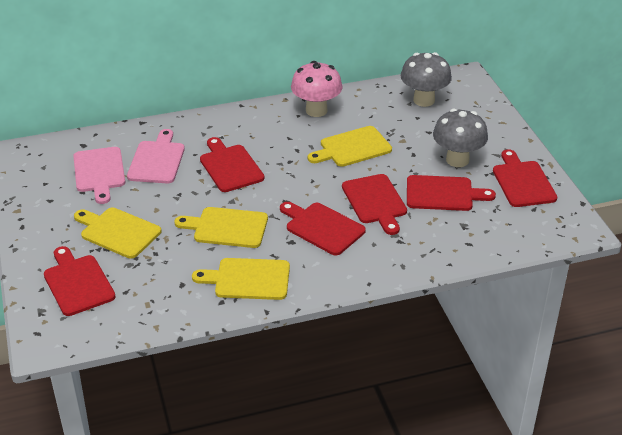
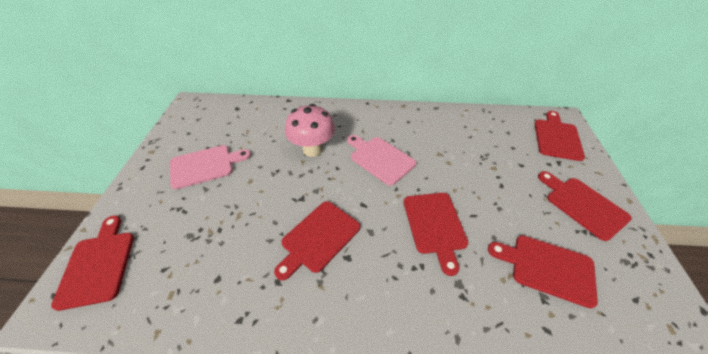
grey mushroom: [401,52,452,107] [433,109,488,167] = 2 -> none = 0
yellow cutting board: [74,208,161,259] [175,207,268,248] [192,258,290,300] [308,126,392,167] = 4 -> none = 0

